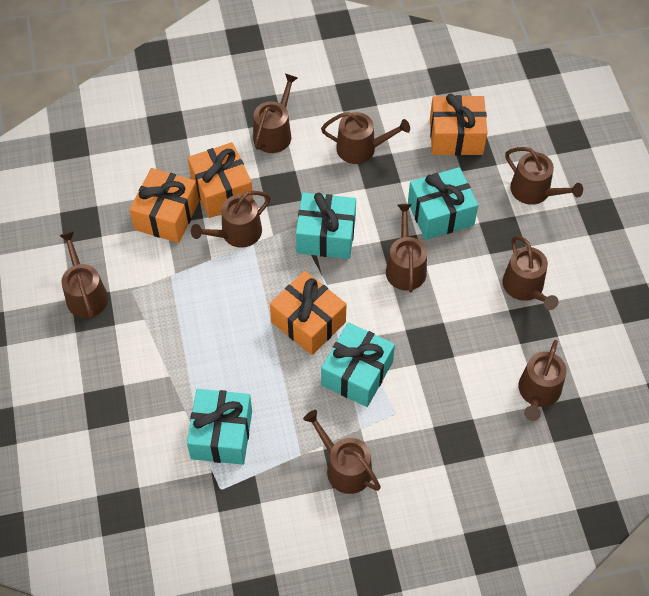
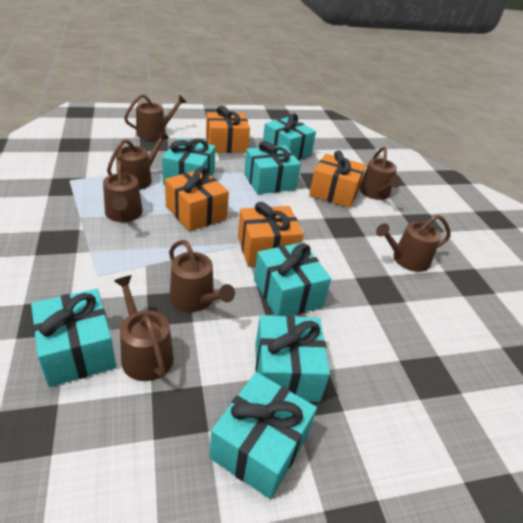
brown watering can: [59,231,108,319] [191,191,271,248] [253,73,298,153] [303,410,381,494] [321,112,410,164] [386,204,427,292] [503,236,558,310] [505,147,583,205] [518,340,567,421] = 9 -> [103,160,143,222] [107,131,169,190] [114,275,174,381] [124,94,186,140] [169,240,235,312] [359,147,402,200] [376,215,451,272] = 7
turquoise gift: [187,389,252,465] [296,193,356,259] [321,322,395,407] [408,167,478,240] = 4 -> [31,289,116,387] [162,138,215,185] [209,372,317,499] [244,141,301,194] [254,242,331,316] [255,315,330,402] [263,113,316,160] = 7

